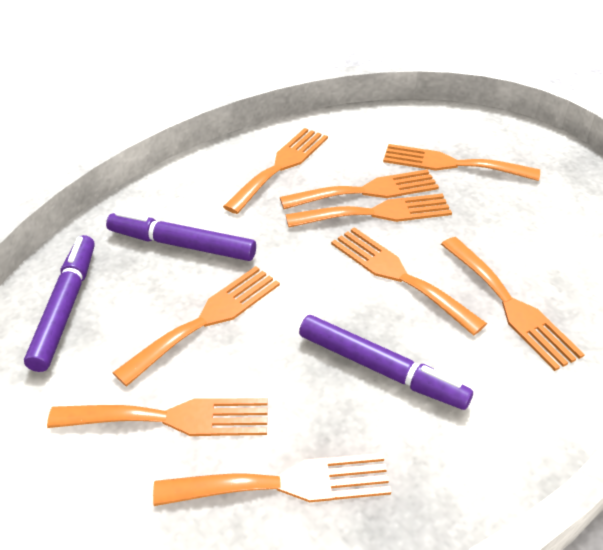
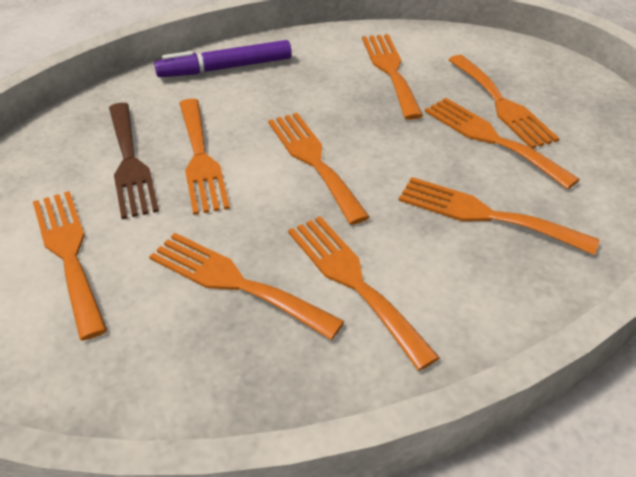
brown fork: none = 0 -> [109,103,159,219] = 1
purple marker: [24,235,95,372] [106,211,256,261] [299,315,473,410] = 3 -> [154,40,292,77] = 1

